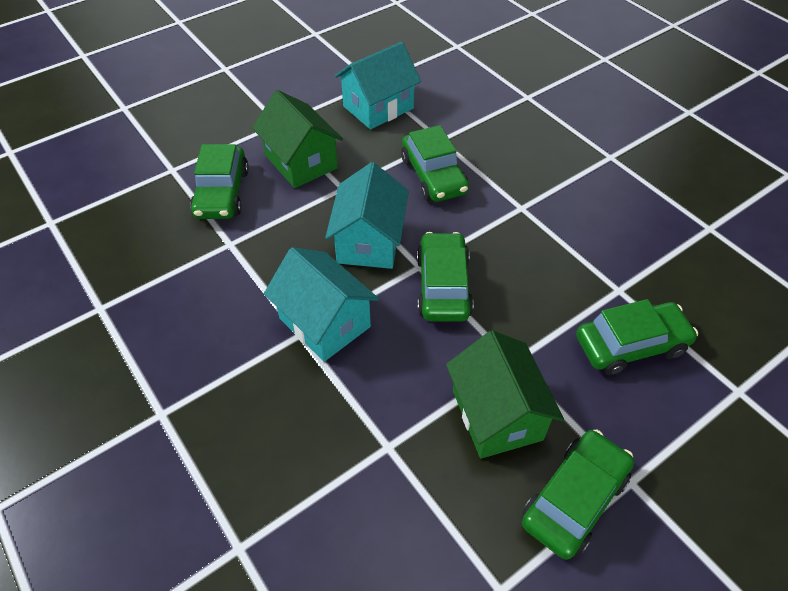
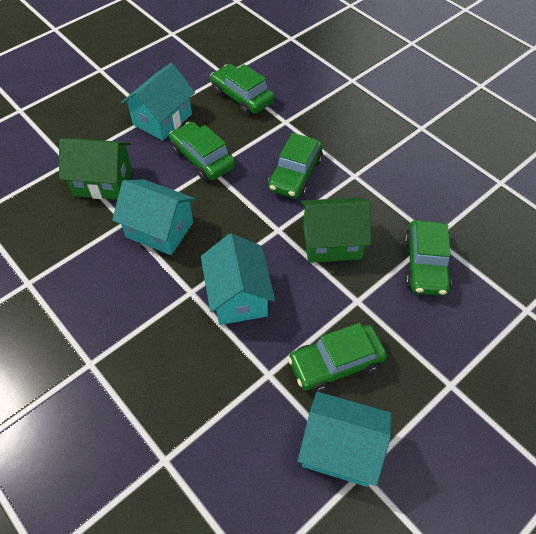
turquoise house: [264,247,379,362] [325,162,409,269] [335,42,421,129] = 3 -> [112,179,196,255] [121,63,195,141] [201,234,275,325] [298,392,391,487] = 4

